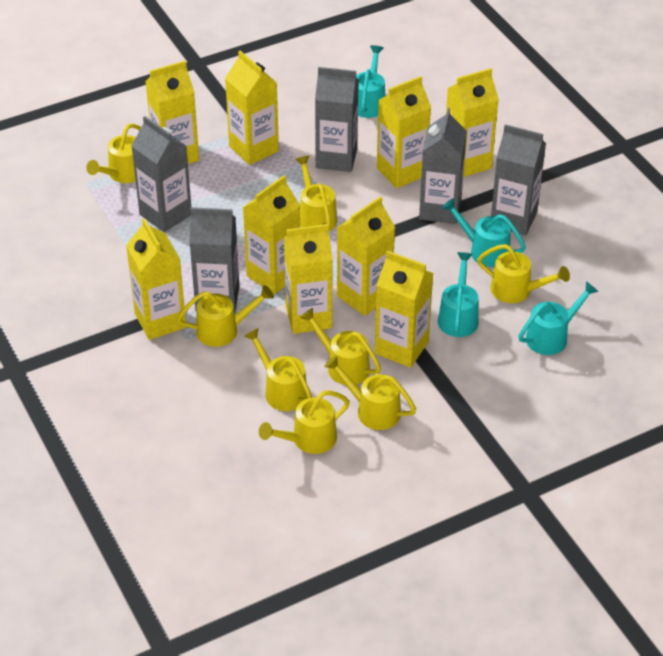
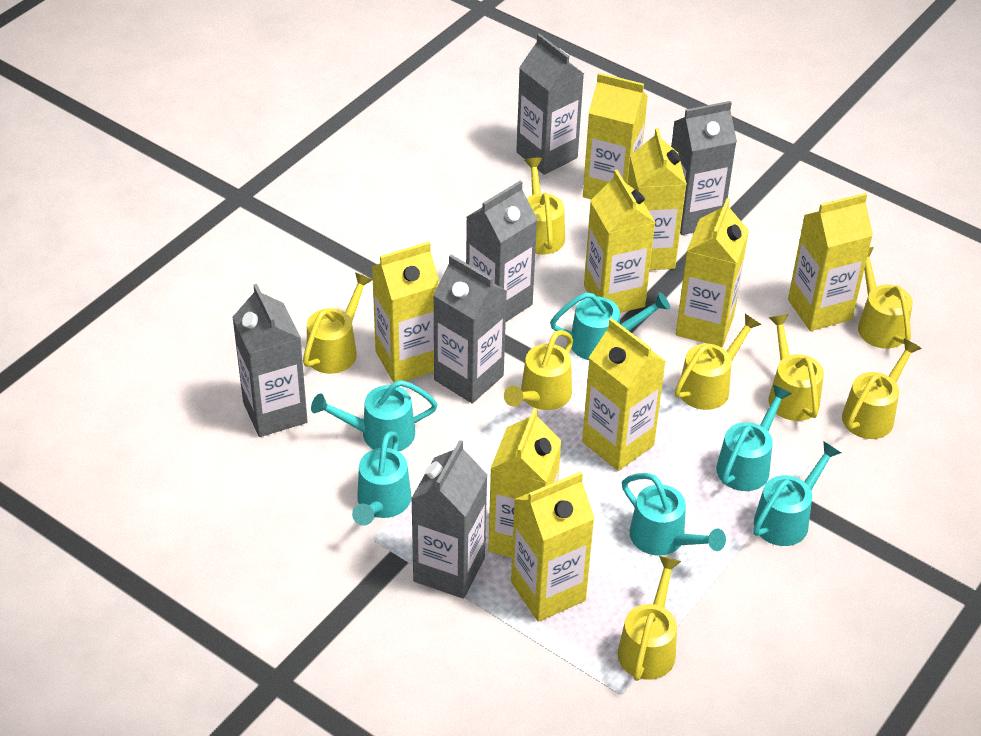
grey carton: [131,116,191,232] [189,207,239,313] [315,67,359,172] [419,108,467,224] [491,124,546,236] = 5 -> [232,284,308,437] [411,440,488,599] [433,255,507,403] [466,181,538,322] [516,33,584,175] [671,101,737,235] = 6
turquoise watering can: [356,45,385,118] [438,252,478,337] [442,198,526,267] [518,281,599,355] = 4 -> [311,380,438,452] [352,431,411,526] [550,292,670,360] [622,473,726,556] [716,385,792,491] [753,441,841,546] = 6

